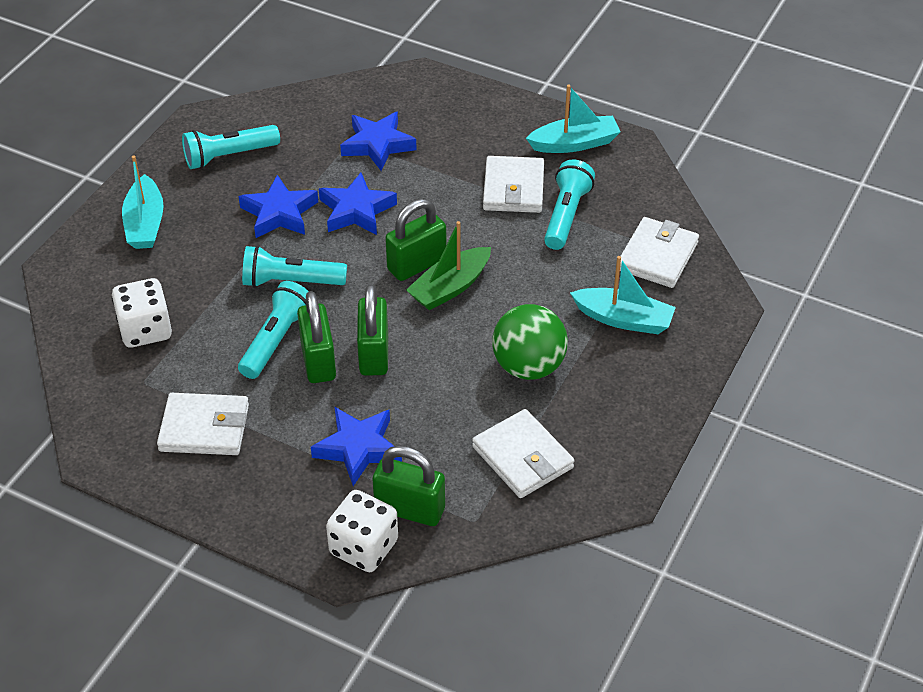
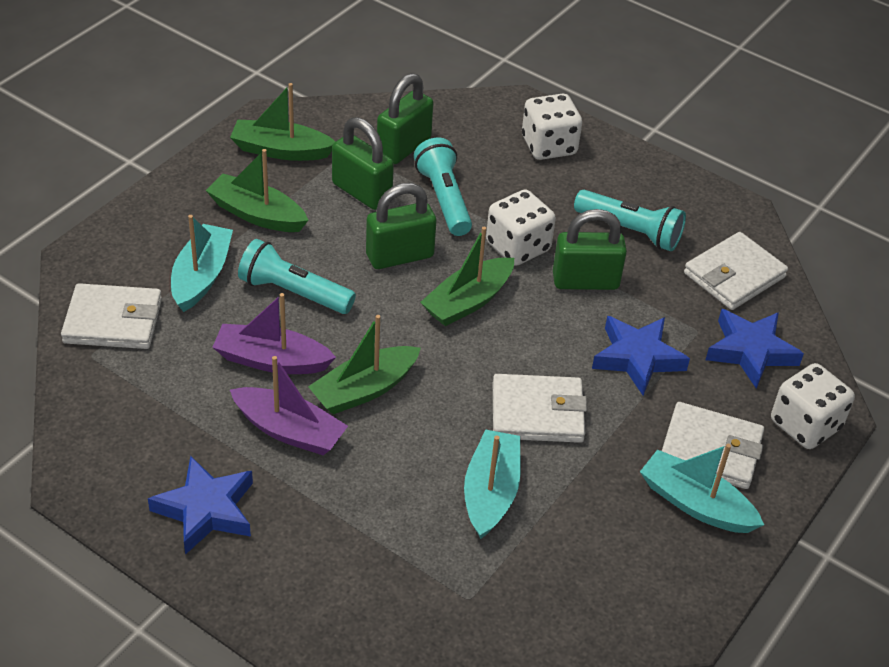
blue star: [239,175,318,238] [311,407,402,486] [319,173,397,235] [340,112,417,171] = 4 -> [148,456,253,555] [592,316,690,396] [706,309,804,389] = 3
green ball: [492,304,568,380] = 1 -> none = 0
green boat: [406,221,491,310] = 1 -> [206,149,308,232] [230,83,335,161] [308,315,421,414] [420,227,514,326] = 4
purple boat: none = 0 -> [212,293,336,374] [230,356,348,455] = 2
turquoise flashlight: [182,125,280,169] [238,281,309,379] [242,245,347,288] [544,159,595,250] = 4 -> [238,239,356,314] [414,137,472,236] [574,190,686,251] = 3
white dice: [112,278,172,348] [326,490,398,572] = 2 -> [486,189,556,266] [522,94,582,160] [771,363,855,449] = 3

